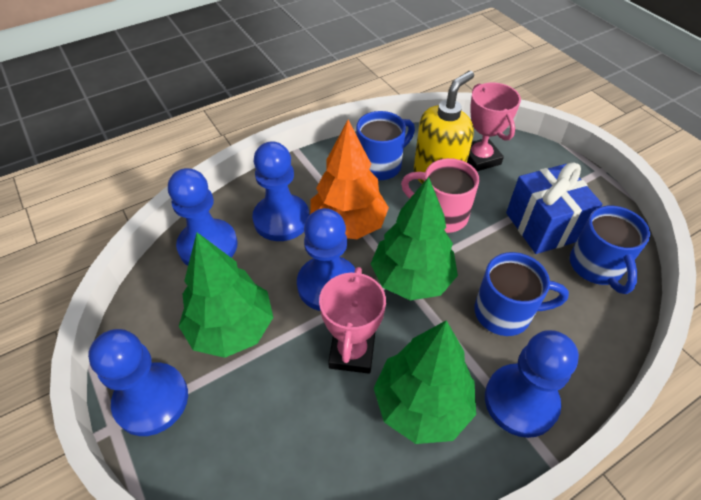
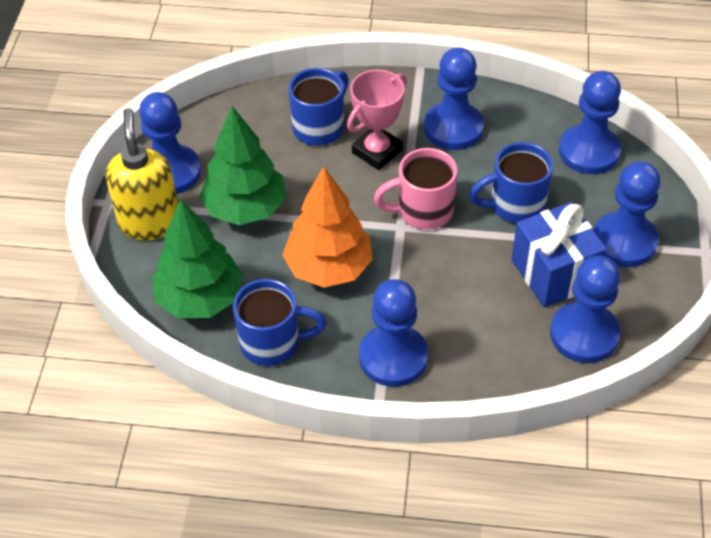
blue pawn: [88,329,188,436] [168,168,238,266] [252,141,309,241] [297,208,356,311] [485,330,579,438] = 5 -> [139,92,201,194] [359,279,428,387] [424,47,484,150] [550,256,620,363] [559,71,621,174] [593,161,660,267] = 6
green tree: [179,232,273,358] [371,177,458,300] [374,320,476,444] = 3 -> [152,199,243,318] [199,106,286,225] = 2
pink trophy: [319,267,386,374] [467,83,521,171] = 2 -> [347,69,407,170] = 1

